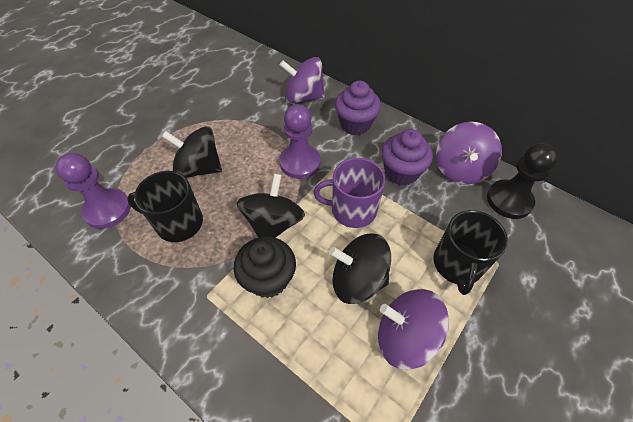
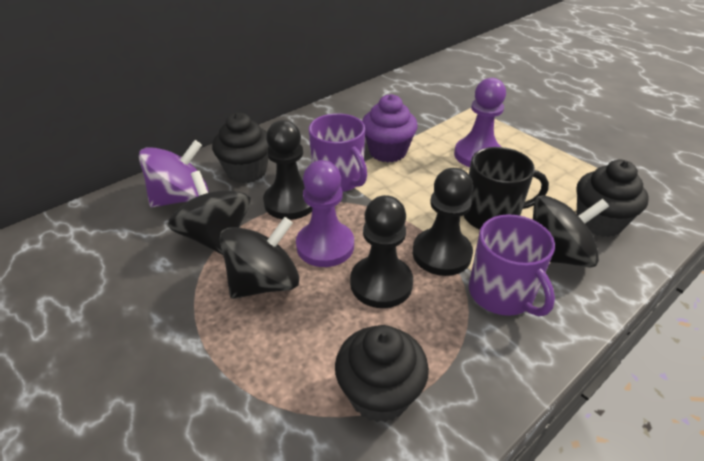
black cupcake: [234,237,296,298] = 1 -> [212,113,269,183] [335,325,429,422] [576,160,648,237] = 3
black mug: [127,171,203,242] [433,210,508,295] = 2 -> [464,147,549,230] = 1
black pawn: [487,143,558,219] = 1 -> [263,120,312,220] [350,195,413,308] [413,168,473,276] = 3
purple cupcake: [335,81,381,135] [381,129,433,186] = 2 -> [362,94,418,163] = 1
purple mug: [313,158,386,228] = 1 -> [309,113,367,192] [469,214,555,316] = 2
purple spinning top: [280,57,325,104] [378,289,449,370] [436,122,502,184] = 3 -> [139,140,209,207] = 1

